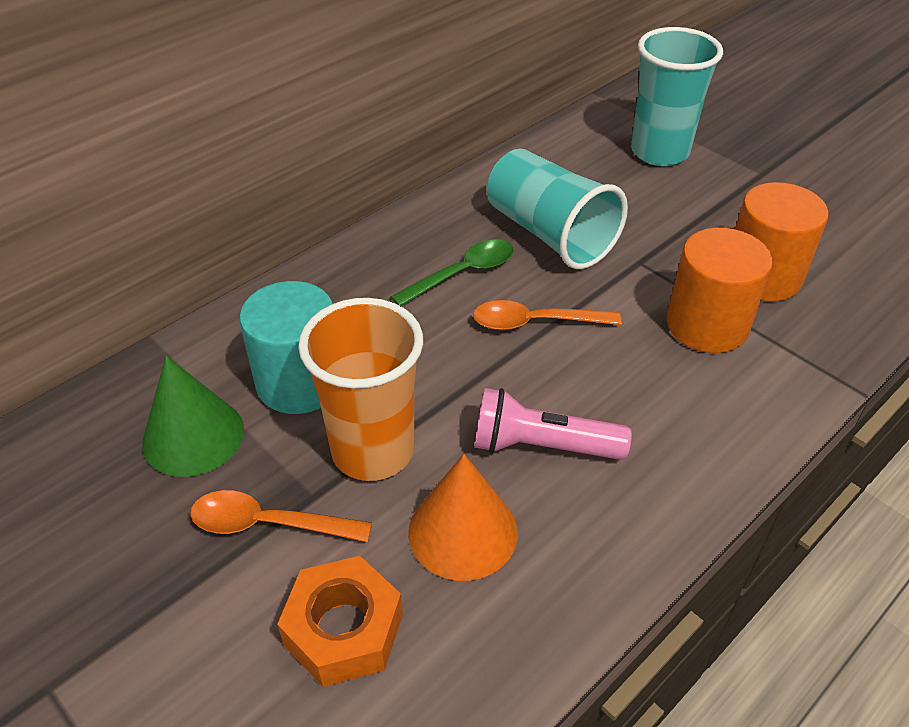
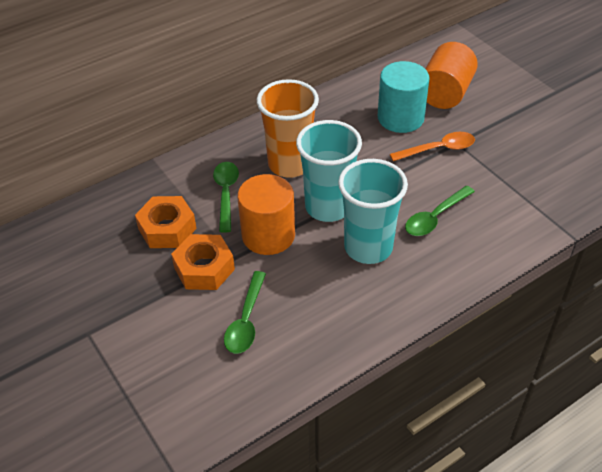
green cone: [142,356,244,477] = 1 -> none = 0
green spoon: [390,239,514,306] = 1 -> [213,162,239,233] [224,271,266,354] [405,186,475,236] = 3
orange cone: [408,454,518,581] = 1 -> none = 0
orange nut: [277,556,403,687] = 1 -> [135,196,197,248] [171,234,235,290] = 2
orange spoon: [190,490,372,542] [473,300,621,330] = 2 -> [390,132,475,161] = 1
pink flashlight: [474,388,632,460] = 1 -> none = 0

